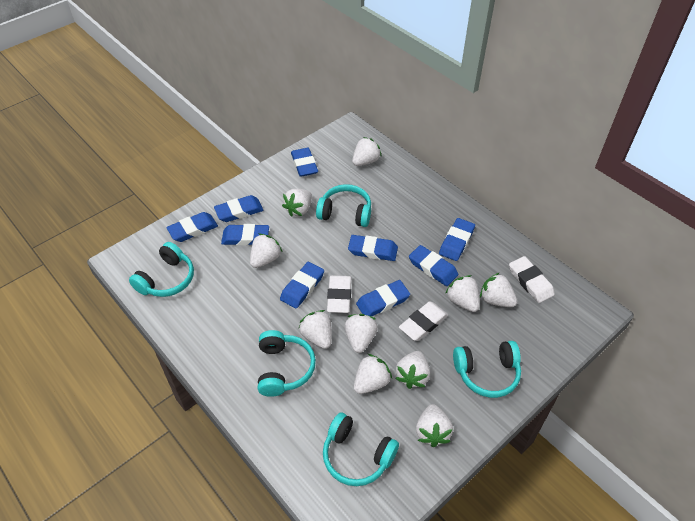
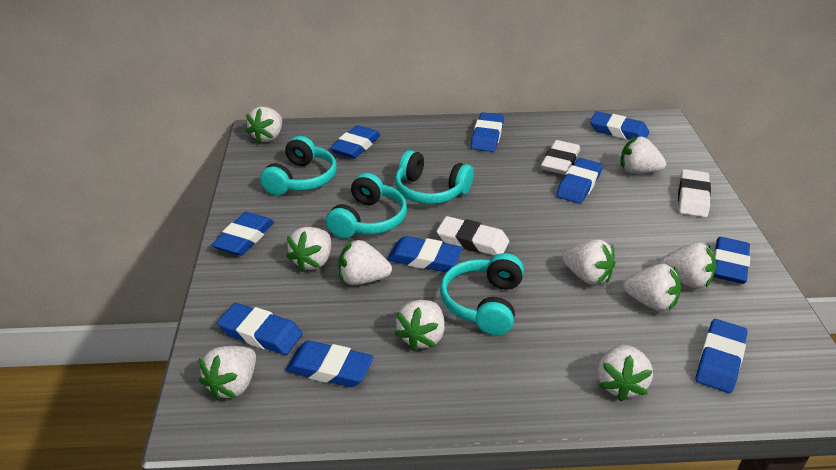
blue eraser: [166,212,218,242] [214,195,264,222] [221,224,269,246] [280,262,324,309] [291,148,318,177] [348,235,398,261] [356,280,410,316] [409,245,458,286] [439,218,475,261] = 9 -> [212,212,274,256] [217,303,303,355] [286,341,374,387] [330,125,381,159] [387,236,463,272] [471,112,504,152] [556,158,603,204] [590,111,649,139] [696,319,747,393] [714,237,750,284] = 10
turquoise headphones: [129,242,194,297] [258,330,316,397] [316,184,371,227] [323,412,399,486] [453,341,521,398] = 5 -> [260,136,337,195] [326,173,407,238] [395,150,474,204] [440,253,524,335] = 4

